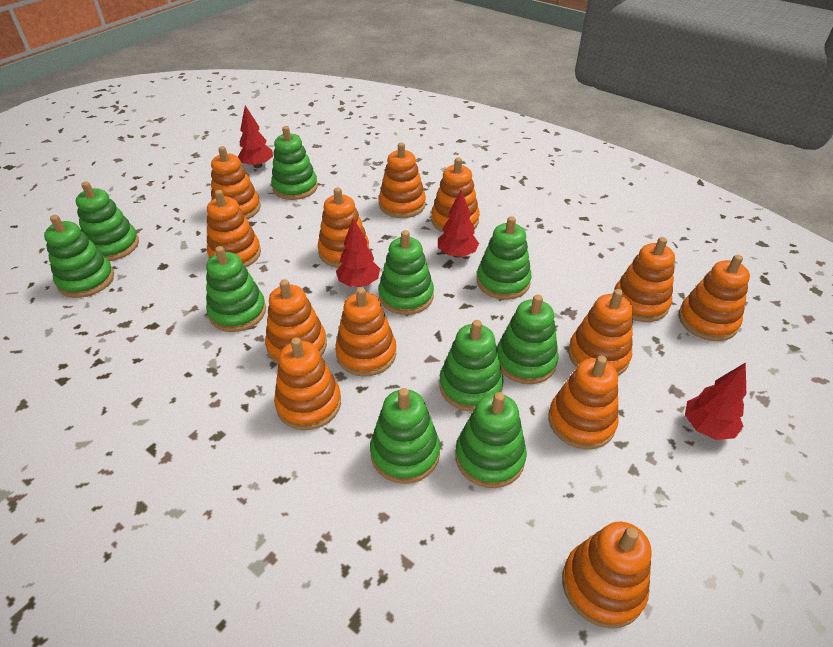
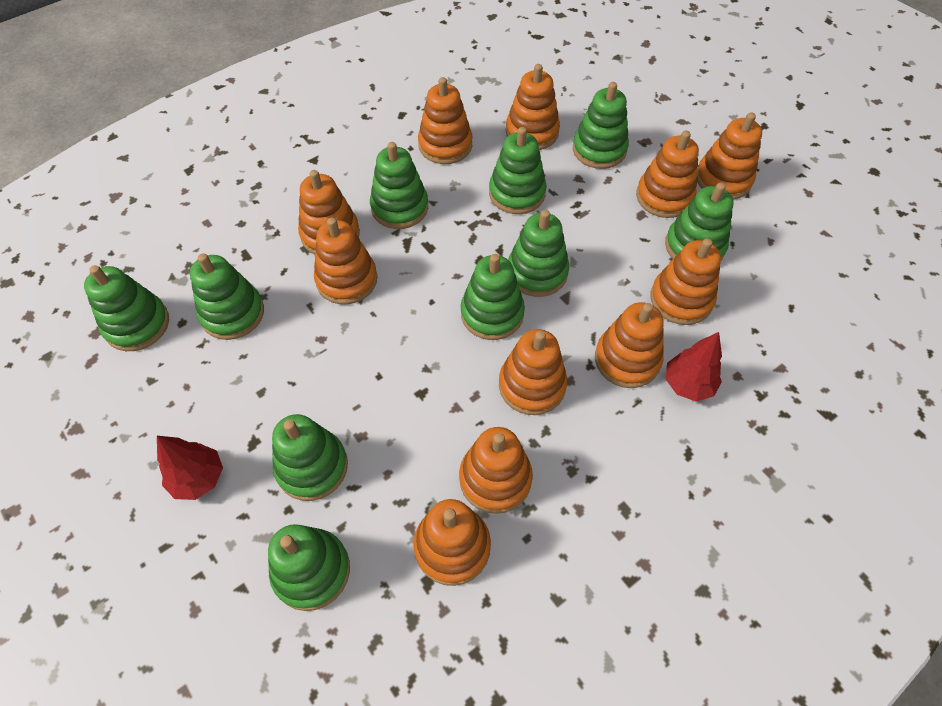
orange stacking toy: [207,190,261,267] [211,146,261,219] [265,279,327,364] [274,337,341,430] [318,187,370,268] [335,287,396,377] [379,143,426,218] [431,158,480,233] [548,356,619,450] [562,522,652,628] [568,289,633,376] [614,237,675,322] [678,255,750,341] = 13 -> [298,170,360,255] [314,218,377,305] [413,499,491,586] [418,77,473,164] [459,427,533,514] [499,329,567,415] [506,64,560,150] [595,302,664,388] [636,131,699,218] [650,238,721,325] [697,112,762,199] = 11
red tree: [238,105,273,168] [336,218,380,287] [438,190,479,258] [685,362,746,440] = 4 -> [157,436,223,500] [666,332,722,402] = 2

